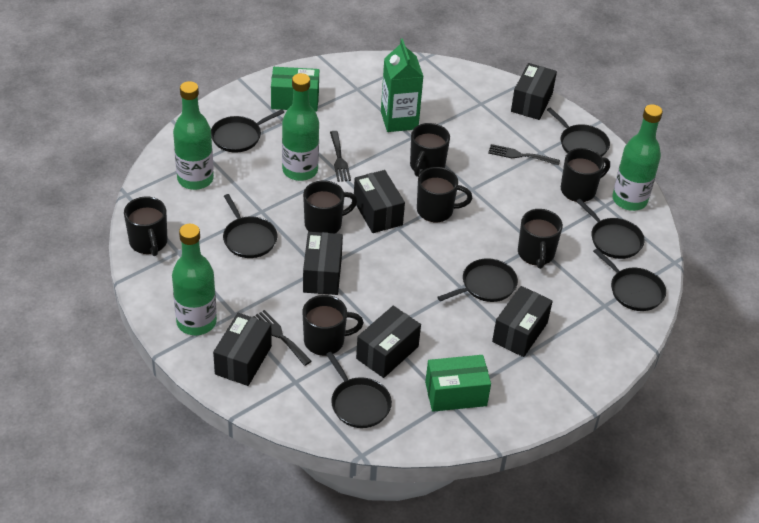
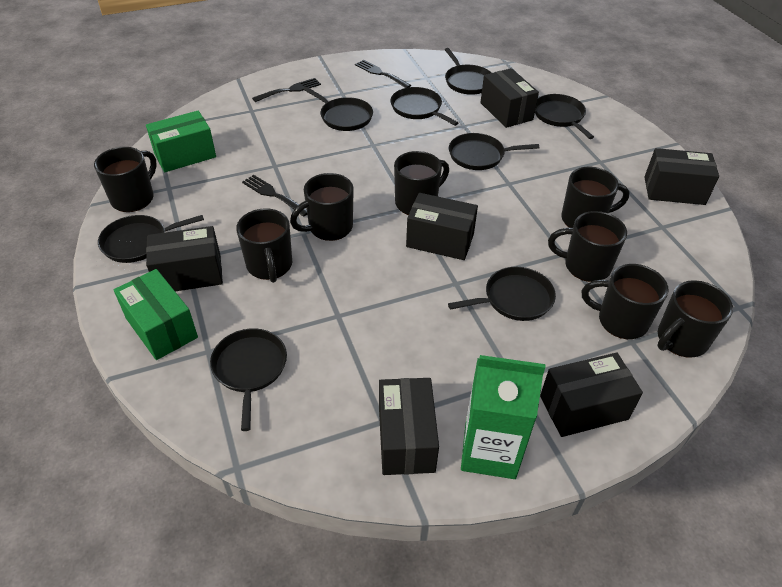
black mug: [124,197,167,256] [302,295,364,356] [303,180,357,233] [410,123,450,177] [417,167,472,222] [518,209,563,269] [561,148,610,202] = 7 -> [94,147,157,212] [236,208,292,283] [290,173,354,241] [394,151,449,215] [548,211,627,282] [561,167,629,228] [582,264,668,339] [657,280,733,357] = 8
black pan: [211,109,284,152] [223,194,277,258] [326,352,392,428] [437,258,518,302] [547,107,610,156] [576,199,645,259] [593,249,666,311] = 7 -> [98,215,204,263] [210,328,287,431] [303,87,373,131] [390,87,458,126] [445,48,491,95] [448,267,556,321] [449,133,539,170] [535,94,594,139] = 8
green bottle: [172,224,217,335] [173,81,214,190] [282,73,319,181] [612,104,663,211] = 4 -> none = 0

